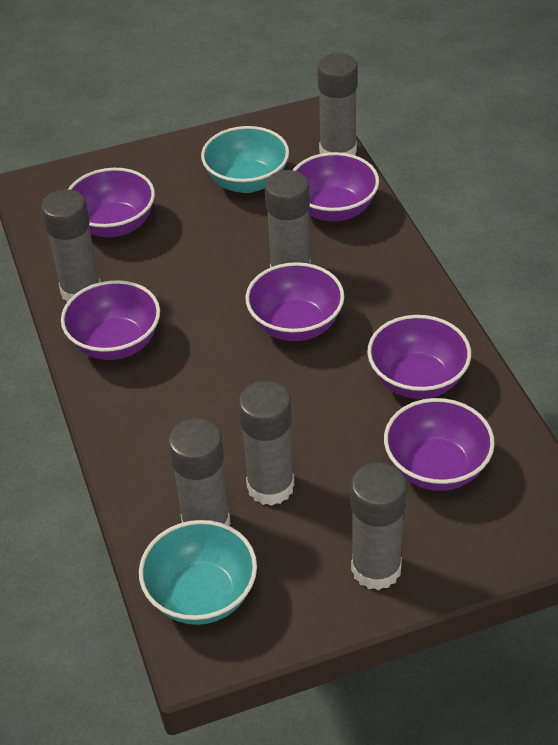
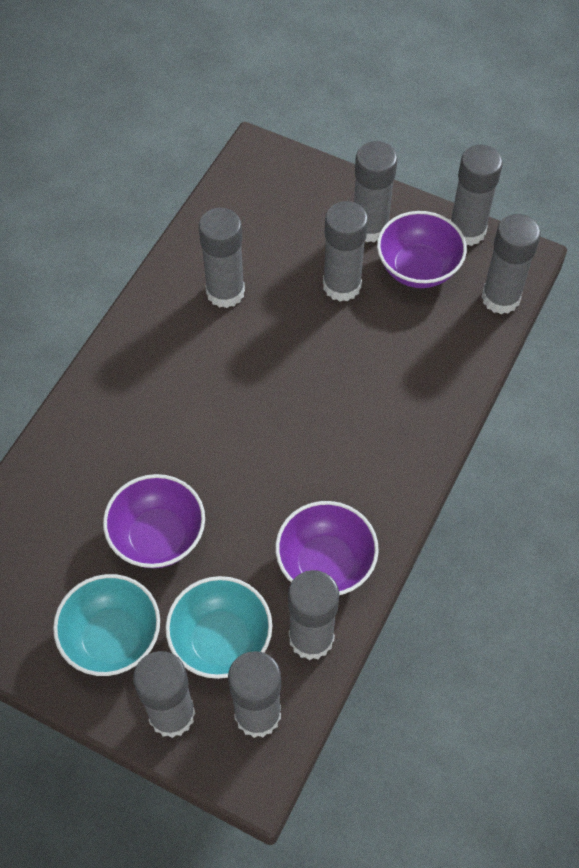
grey glue stick: [41,189,101,302] [168,418,231,526] [239,381,294,506] [265,170,311,267] [317,53,358,156] [351,462,407,590] = 6 -> [133,651,195,738] [199,208,245,308] [228,651,281,738] [288,570,339,660] [323,201,368,302] [354,141,398,242] [450,145,503,246] [481,214,541,314] = 8
purple bowl: [61,280,160,360] [68,168,155,237] [246,262,344,341] [293,152,379,221] [367,315,471,399] [384,398,495,491] = 6 -> [103,474,205,568] [275,501,379,595] [377,211,467,288] = 3

